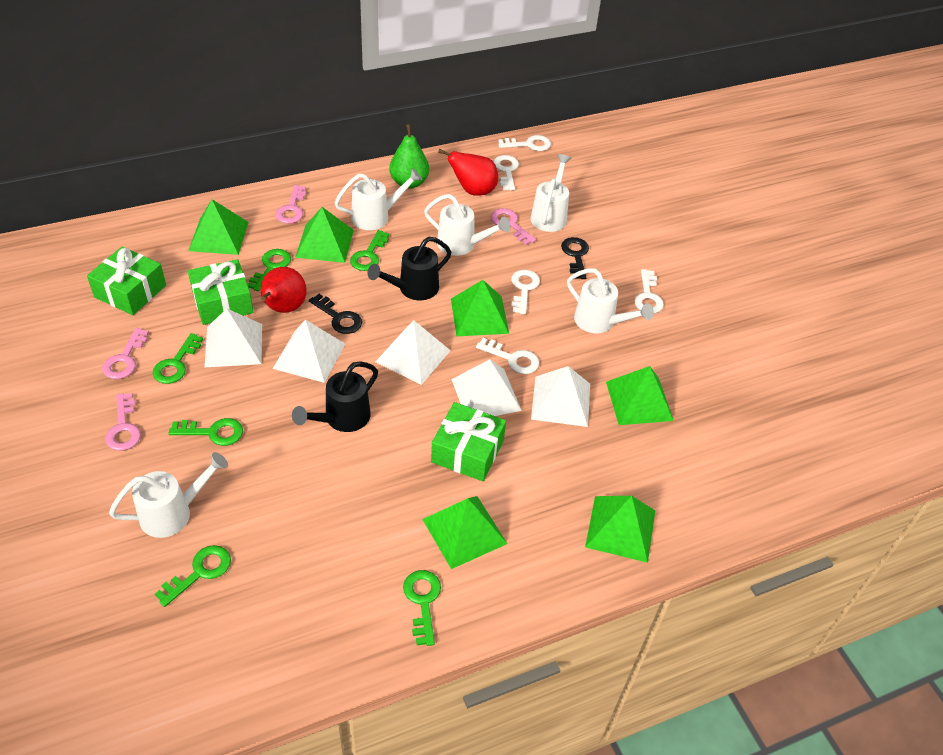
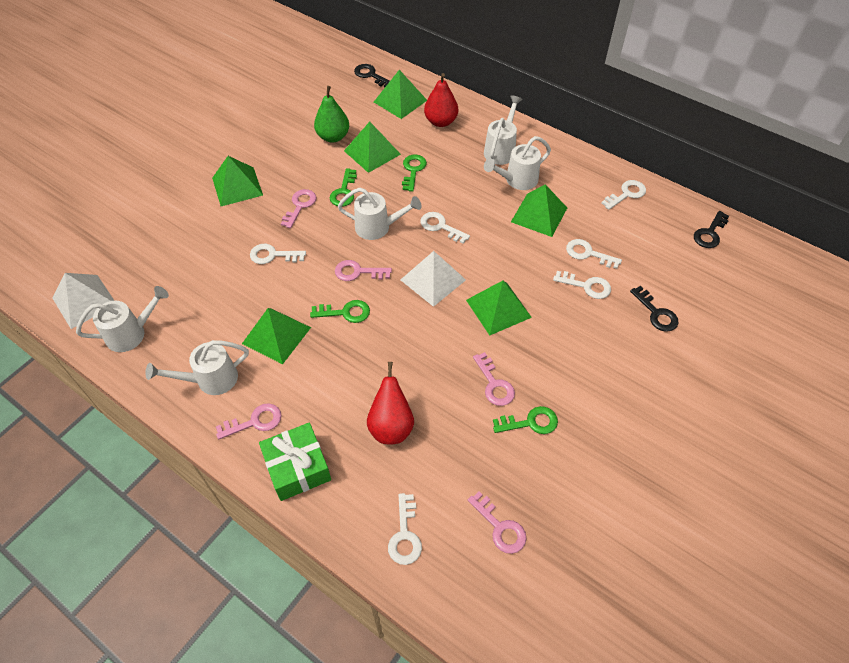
black key: [309,294,362,334] [561,237,589,279] = 2 -> [354,64,390,87] [630,286,679,332] [694,211,729,248] = 3
black watering can: [292,361,378,432] [368,237,451,300] = 2 -> none = 0
green gift: [87,246,166,315] [188,259,253,325] [431,402,506,481] = 3 -> [259,422,331,501] = 1
green key: [152,333,203,384] [155,545,231,607] [169,418,243,446] [248,249,291,291] [350,230,389,271] [403,570,441,646] = 6 -> [310,300,370,323] [330,168,357,207] [402,154,427,192] [493,406,558,434] = 4
pink key: [102,328,149,379] [105,393,141,451] [275,185,307,224] [491,208,536,245] = 4 -> [216,403,282,440] [281,189,316,228] [335,260,392,281] [468,492,527,554] [473,352,515,406] = 5
white key: [476,338,539,374] [494,155,519,191] [498,135,551,151] [511,270,540,314] [634,269,664,314] = 5 -> [250,244,306,264] [388,493,422,565] [420,212,470,244] [553,271,611,299] [566,239,622,269] [602,180,646,210] = 6
white pyramid: [204,309,262,367] [273,320,345,383] [376,320,451,385] [451,359,522,416] [531,366,590,427] = 5 -> [52,273,114,329] [401,251,466,307] = 2

